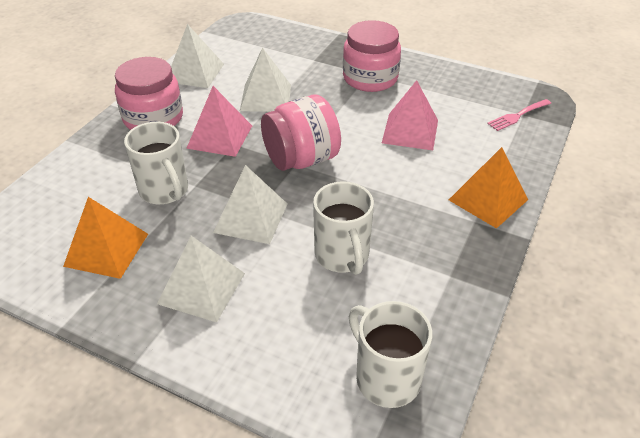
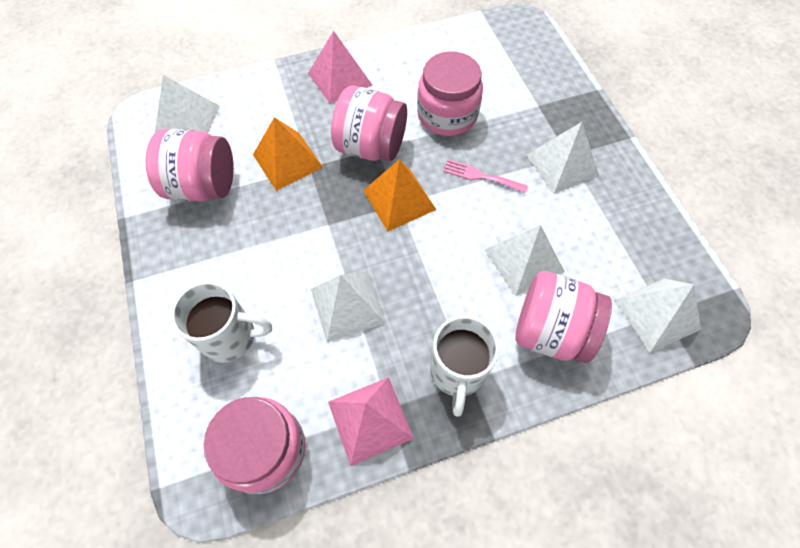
pink jar: [115,57,183,130] [261,95,341,171] [343,20,401,92] = 3 -> [146,129,234,202] [203,397,306,494] [331,86,407,161] [417,51,483,136] [515,271,612,363] = 5
white mug: [124,122,188,205] [313,181,374,275] [349,301,432,408] = 3 -> [171,281,272,363] [430,316,499,417] = 2
white pyramid: [157,236,245,322] [171,24,224,88] [213,165,287,244] [240,47,291,112] = 4 -> [155,75,220,133] [311,272,386,342] [485,225,565,296] [526,122,599,194] [615,279,701,353] = 5

